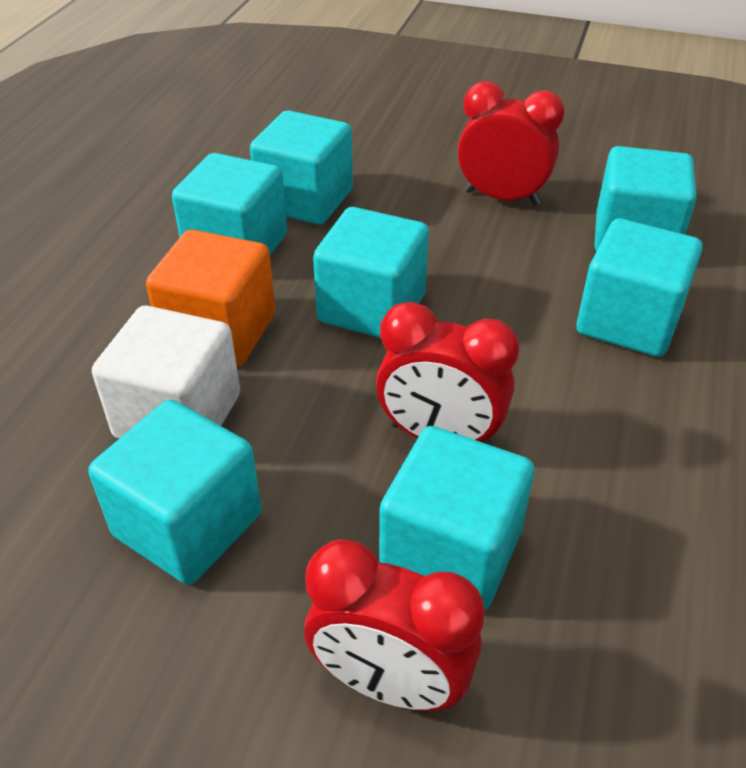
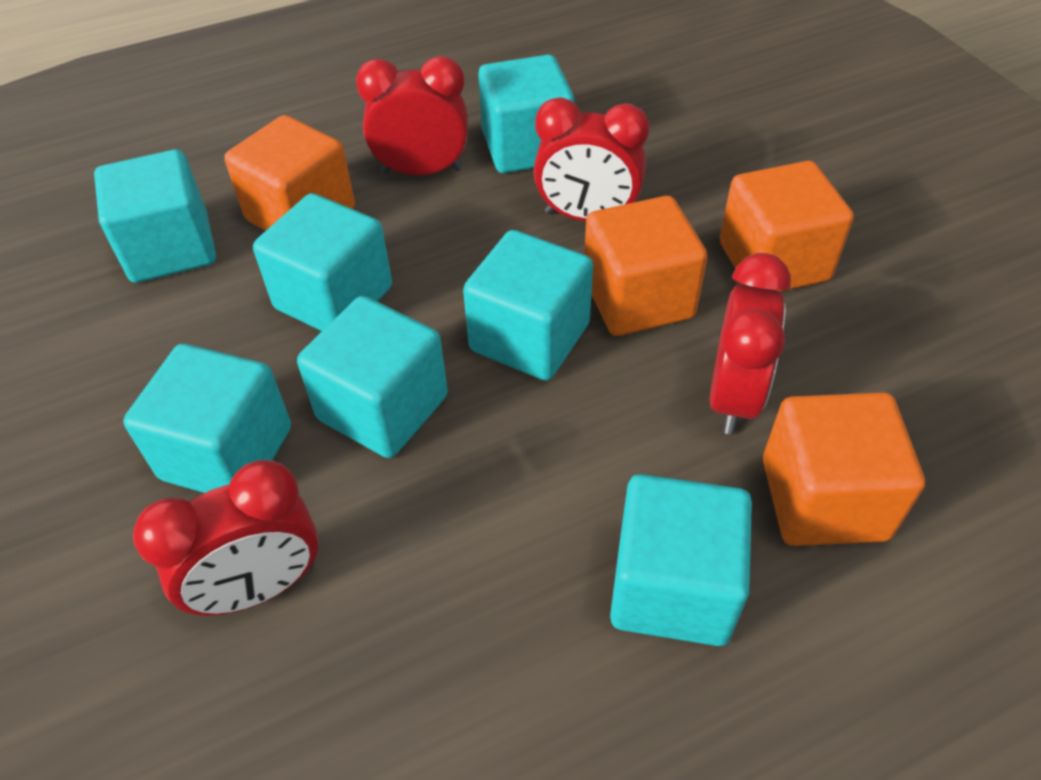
orange cube: [146,229,275,366] = 1 -> [224,115,355,231] [584,196,708,336] [720,161,854,292] [763,392,925,546] = 4
red clock: [304,539,485,711] [376,302,519,446] [458,81,564,205] = 3 -> [133,460,319,616] [356,56,468,175] [534,98,649,221] [709,253,791,435] = 4
white cube: [92,306,240,439] = 1 -> none = 0

